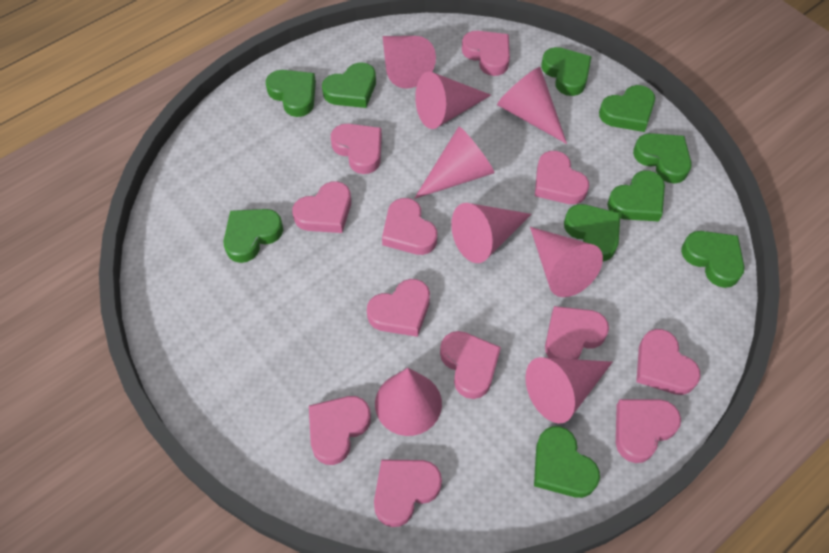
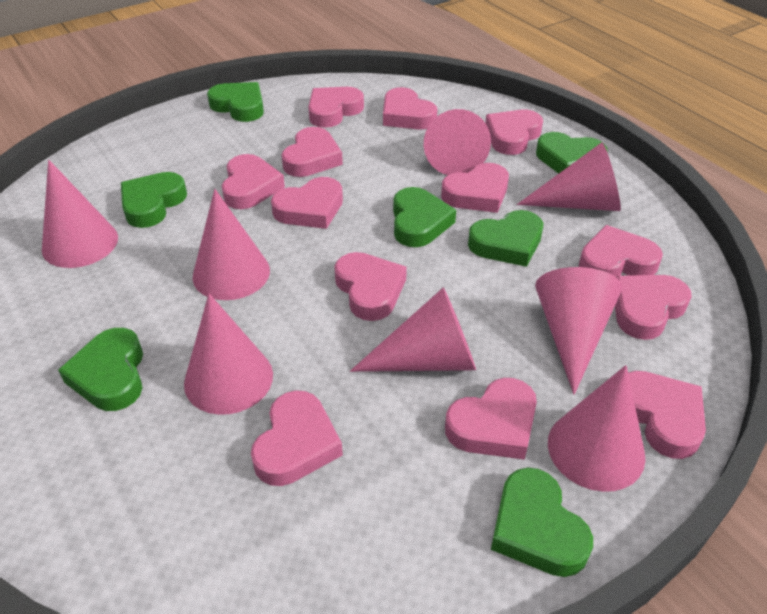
green heart: [224,209,283,263] [266,70,316,117] [322,63,376,108] [534,426,600,498] [541,47,592,96] [564,204,620,262] [599,85,655,132] [607,170,665,221] [633,133,692,183] [681,231,745,288] = 10 -> [58,328,143,411] [121,172,187,228] [207,82,264,122] [393,187,456,247] [468,210,543,267] [491,467,593,577] [536,132,608,174] = 7
pink heart: [292,181,351,233] [309,396,371,465] [331,124,382,174] [367,279,430,337] [374,459,442,527] [382,198,438,255] [440,331,501,399] [462,31,510,76] [535,151,589,204] [545,306,609,360] [616,399,681,463] [636,329,701,395] = 12 -> [222,154,285,209] [251,390,343,486] [271,177,343,229] [282,127,343,177] [308,87,364,128] [334,252,407,321] [383,87,437,129] [441,163,509,213] [445,378,537,460] [485,110,543,155] [579,225,663,277] [615,275,692,340] [628,371,706,459] = 13

